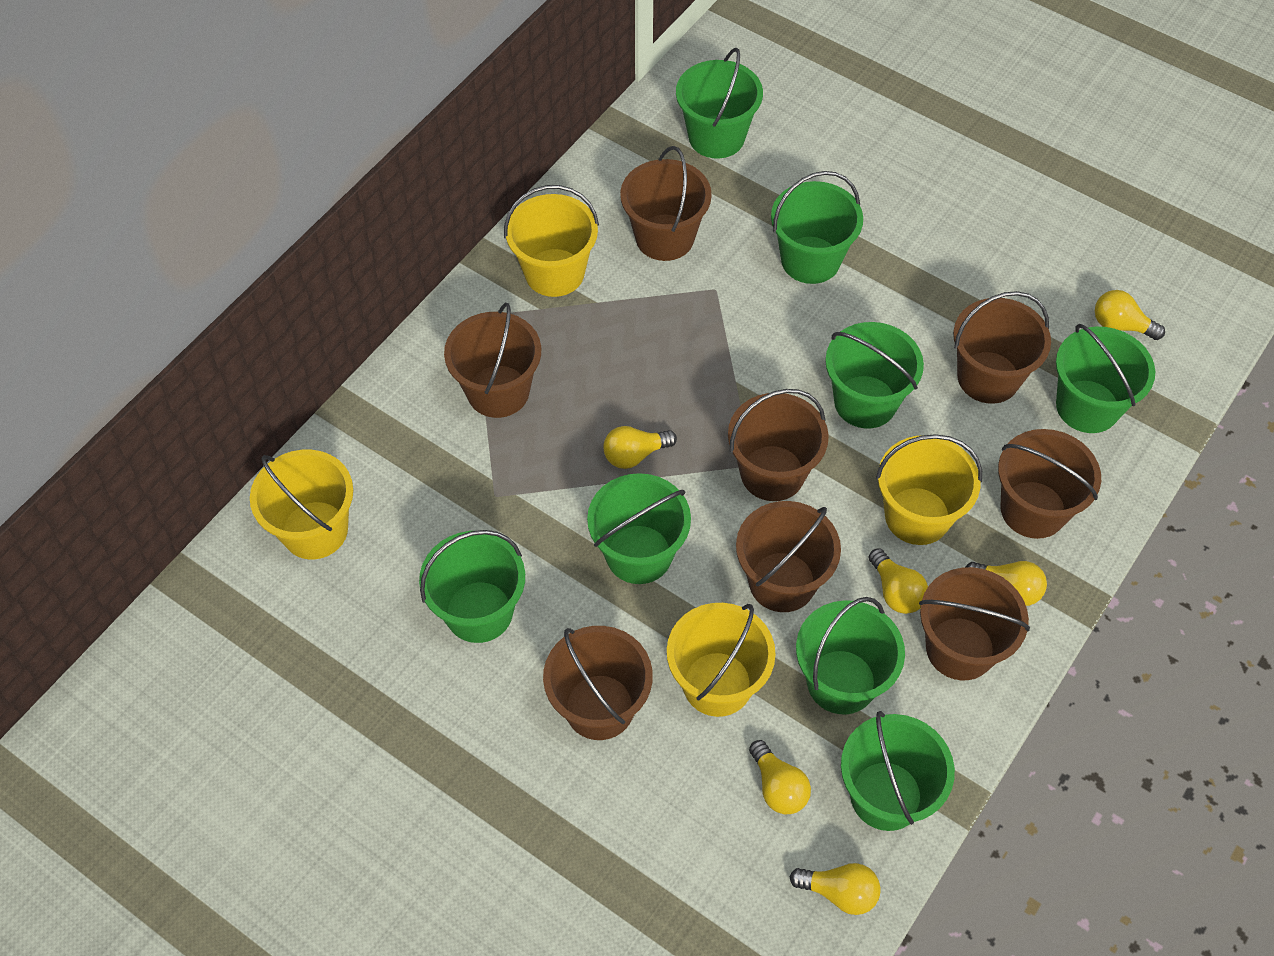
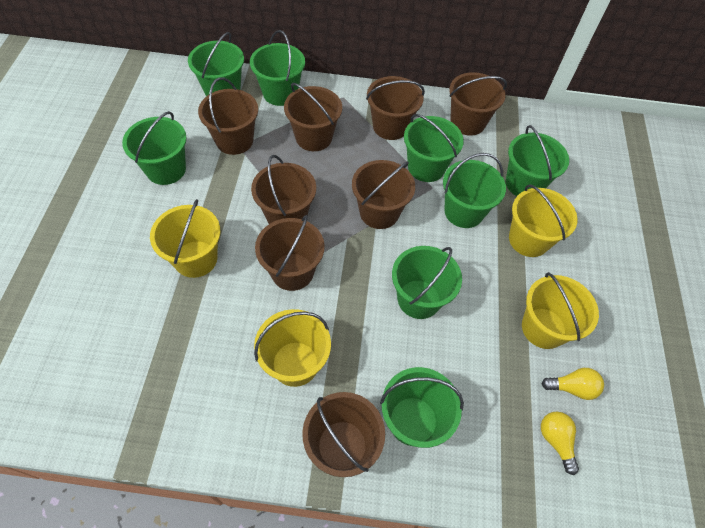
yellow light bulb: [603,426,677,469] [749,740,811,814] [789,863,881,915] [868,548,928,614] [966,561,1047,606] [1095,290,1165,340] = 6 -> [541,411,579,475] [542,368,604,400] = 2

